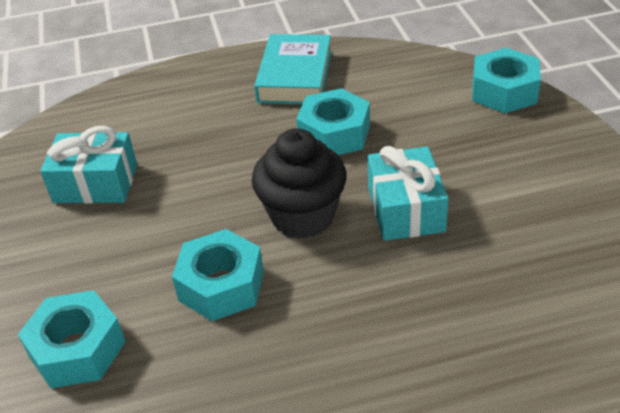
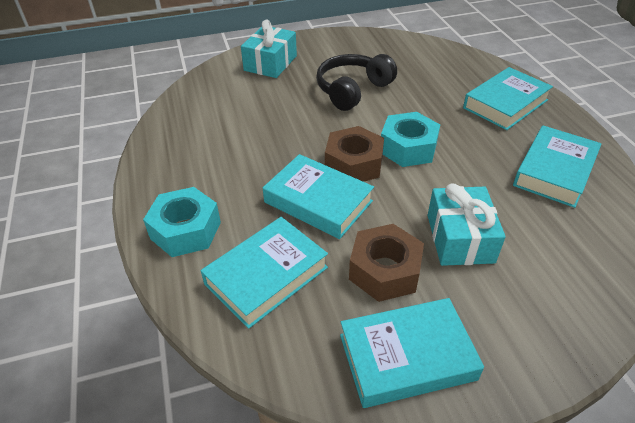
black cupcake: [252,128,347,239] = 1 -> none = 0
black headphones: none = 0 -> [316,54,397,111] = 1
brown nut: none = 0 -> [325,126,384,182] [349,224,424,302] = 2
turquoise book: [254,34,332,104] = 1 -> [201,217,328,329] [263,154,374,239] [340,298,484,408] [463,67,553,130] [513,126,602,208] = 5
turquoise nut: [18,290,126,388] [172,229,264,321] [296,88,370,155] [472,48,541,113] = 4 -> [143,187,221,257] [381,112,440,167] = 2

